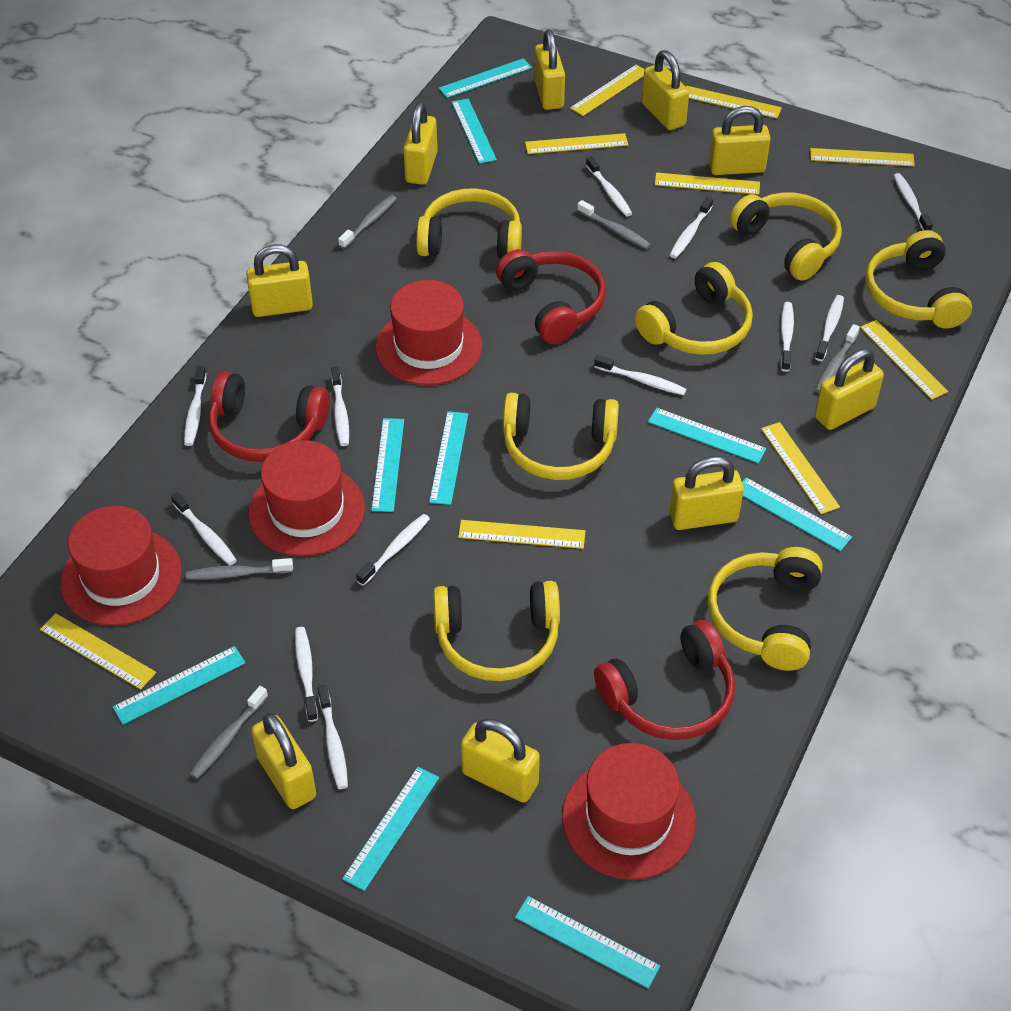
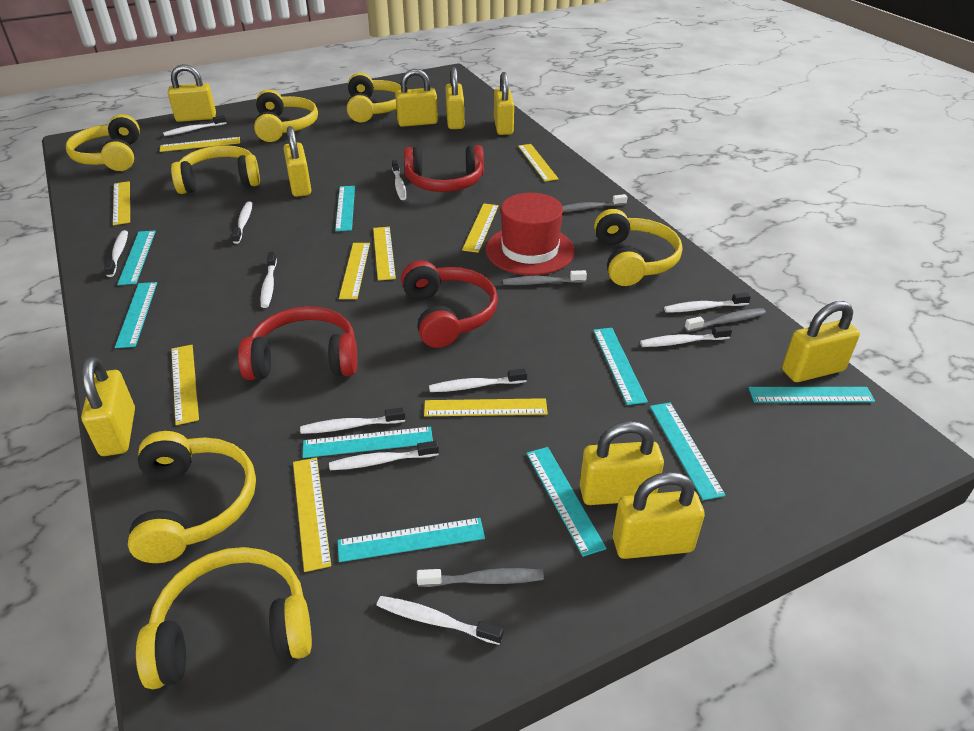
grey toothbrush: [186,558,293,580] [190,686,268,779] [338,195,397,249] [577,200,651,249] [815,324,860,393] = 5 -> [417,568,544,587] [503,270,587,285] [563,194,628,212] [685,308,766,332] = 4
red hat: [61,506,182,626] [249,440,365,556] [375,280,482,385] [562,743,696,880] = 4 -> [486,193,575,275] = 1
white toothbrush: [171,492,237,565] [184,366,206,446] [295,627,318,722] [318,685,348,789] [331,367,349,446] [356,514,430,586] [586,156,633,217] [594,355,687,395] [670,197,713,258] [781,302,794,372] [815,295,844,361] [893,173,933,231] = 12 -> [104,230,128,277] [163,115,227,136] [231,201,253,244] [261,252,277,308] [300,408,406,434] [329,441,439,470] [377,596,503,645] [392,160,406,200] [429,369,527,392] [640,326,732,347] [664,293,751,313] = 11

